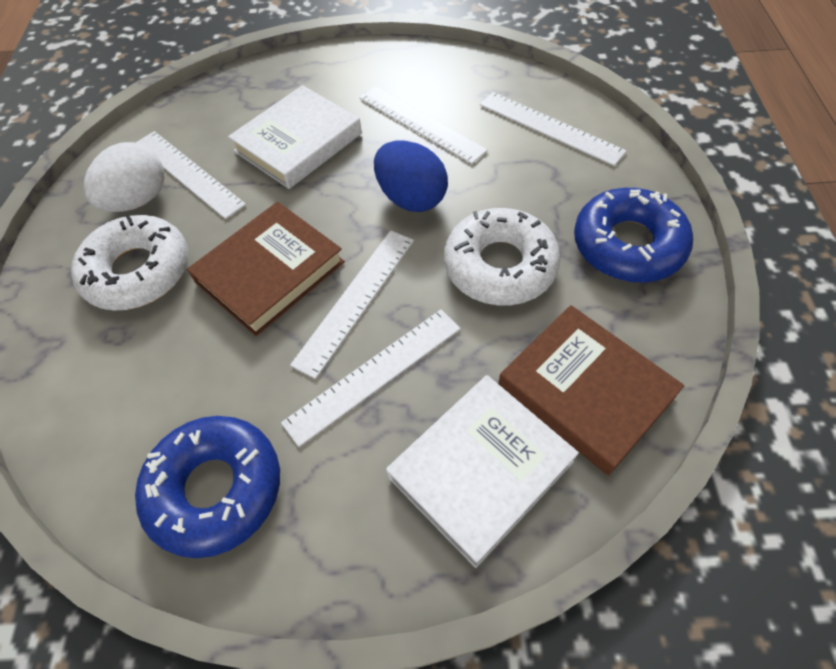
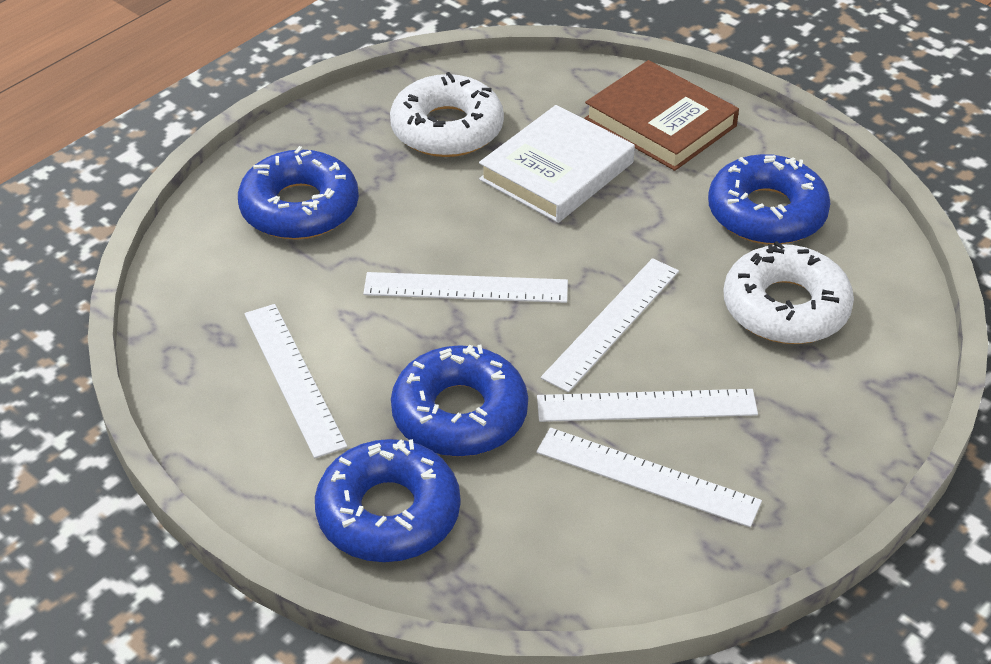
blue donut: [135,416,280,558] [574,188,693,283] = 2 -> [238,146,359,240] [315,439,460,562] [391,345,528,457] [708,154,831,245] = 4
blue egg: [374,140,448,212] = 1 -> none = 0
brown book: [187,202,345,336] [499,305,684,475] = 2 -> [584,60,739,171] = 1
white book: [228,85,362,189] [386,375,579,568] = 2 -> [479,105,635,223] = 1
white egg: [84,142,164,212] = 1 -> none = 0

